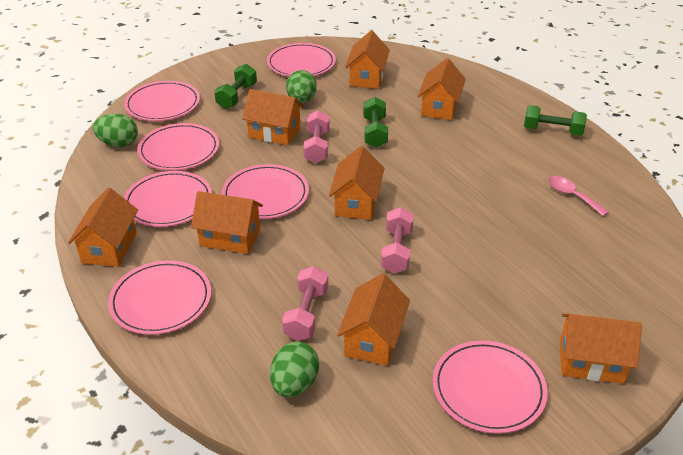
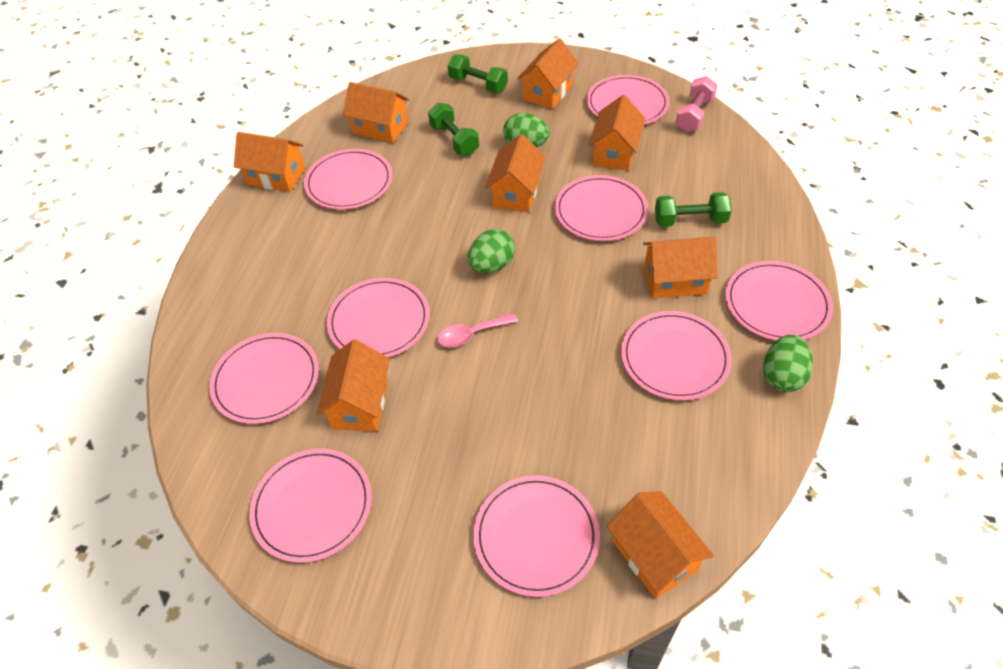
pink dumbbell: [282,266,328,341] [303,110,330,163] [381,207,414,273] = 3 -> [676,76,717,132] = 1
pink plate: [108,260,211,335] [124,81,200,121] [124,171,212,227] [137,123,219,171] [222,164,309,219] [267,43,336,77] [433,340,548,434] = 7 -> [210,333,319,424] [249,449,372,563] [304,149,392,210] [327,278,430,357] [473,476,600,597] [555,175,648,241] [587,75,669,125] [621,311,731,401] [726,261,833,341] = 9

